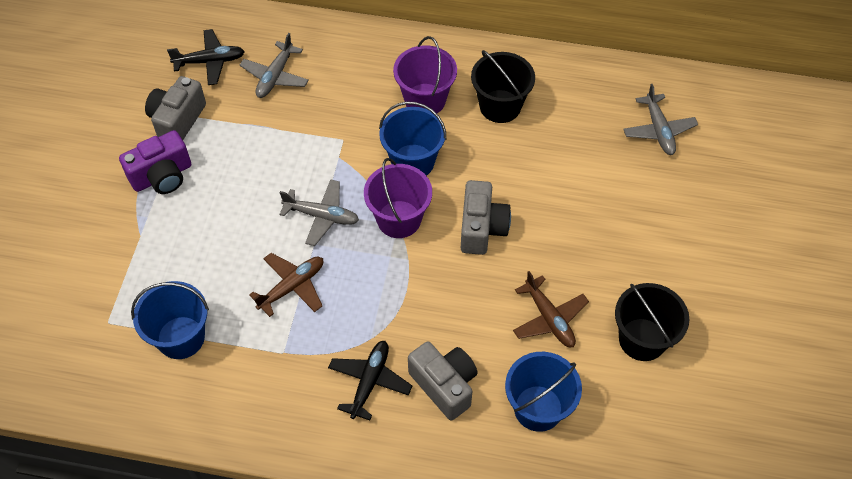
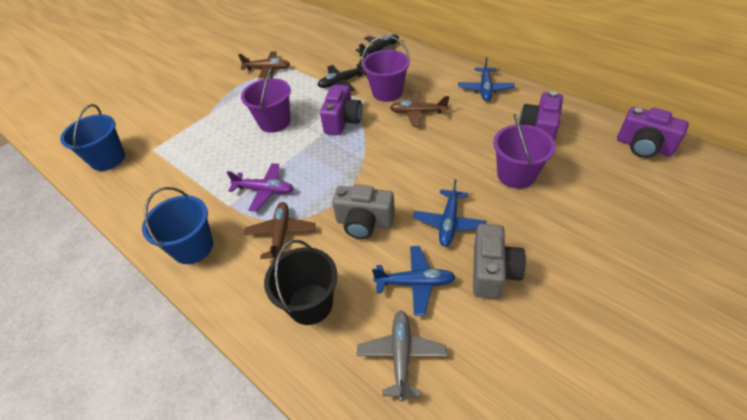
black bucket: [471,50,535,123] [615,283,689,361] = 2 -> [264,240,338,325] = 1
blue bucket: [131,281,209,359] [379,101,446,176] [505,352,582,432] = 3 -> [60,104,125,171] [142,187,213,264] = 2
blue plane: none = 0 -> [372,246,456,316] [413,179,487,247] [458,57,515,101] = 3
brown plane: [249,253,323,317] [513,271,589,347] = 2 -> [238,51,290,79] [244,202,315,261] [390,91,449,127] = 3
grey camera: [145,76,206,140] [408,341,477,421] [461,180,511,255] = 3 -> [332,184,395,239] [473,224,526,299] = 2
grey plane: [240,33,309,98] [279,179,359,246] [623,84,698,155] = 3 -> [357,311,447,401] = 1
purple bucket: [364,158,432,238] [393,36,457,113] = 2 -> [241,67,291,133] [361,36,410,102] [493,114,556,189] = 3
purple camera: [119,130,191,194] = 1 -> [320,85,362,135] [519,91,563,141] [617,107,689,158] = 3
purple plane: none = 0 -> [226,163,294,212] = 1

